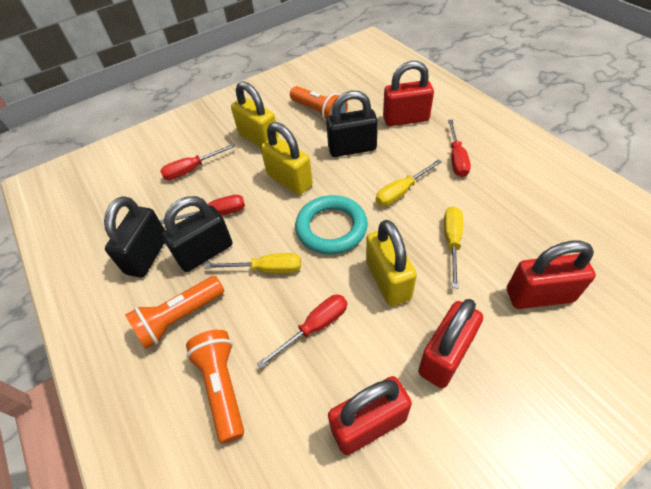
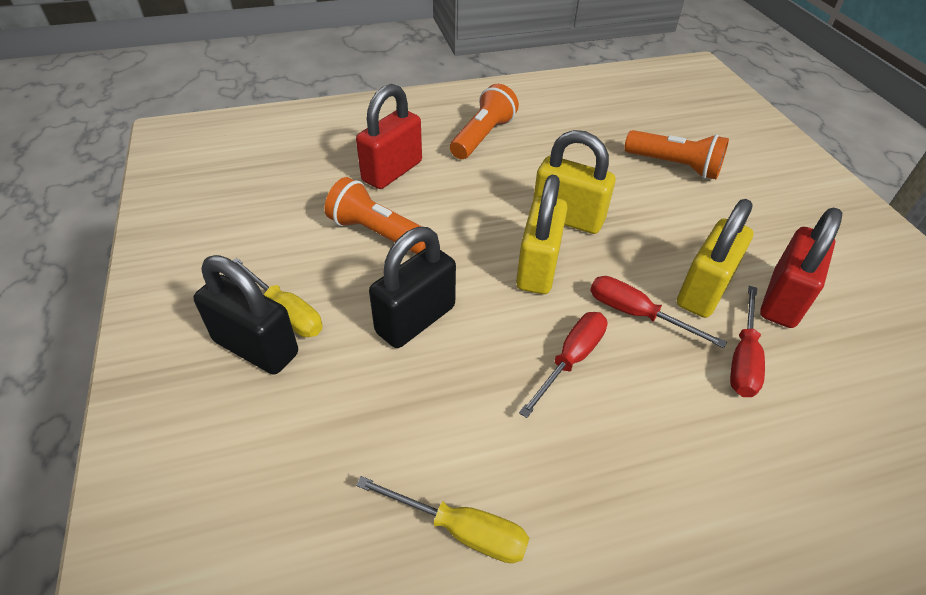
black padlock: [104,196,165,278] [162,196,232,272] [326,91,378,157] = 3 -> [193,255,298,375] [369,227,456,348] = 2
red padlock: [328,376,412,455] [383,61,434,126] [418,299,483,388] [507,241,596,309] = 4 -> [356,84,422,189] [760,208,842,328] = 2
red screwdriver: [160,144,236,180] [160,195,245,224] [257,295,347,369] [448,120,471,177] = 4 -> [519,312,608,418] [590,276,727,348] [730,286,765,397] = 3
turquoise ring: [295,195,368,255] = 1 -> none = 0
yellow screwdriver: [205,253,301,273] [376,159,442,206] [444,206,463,288] = 3 -> [232,258,323,337] [356,476,529,563] = 2

